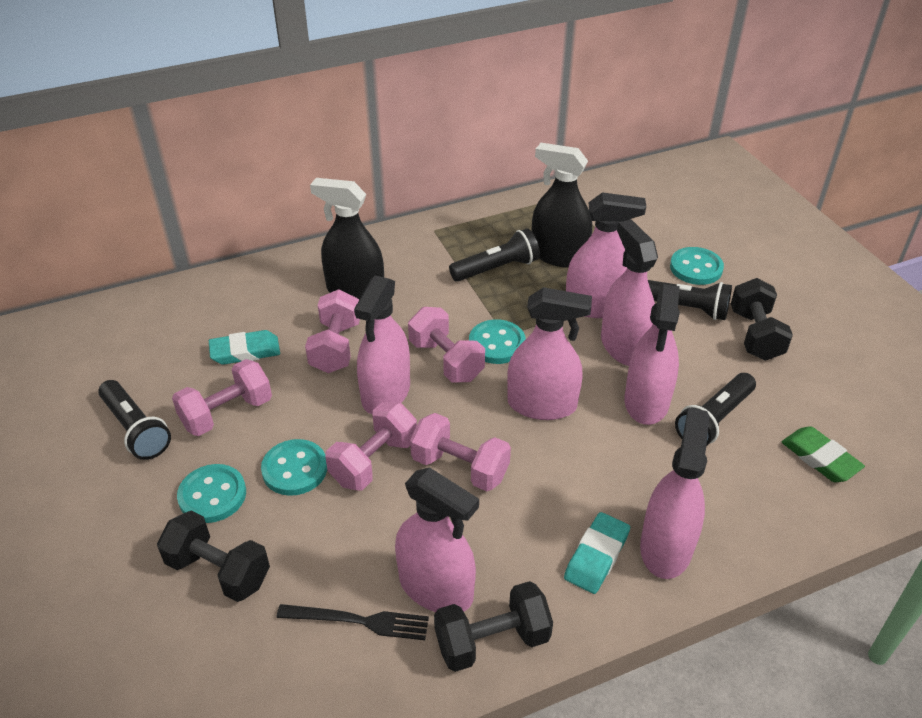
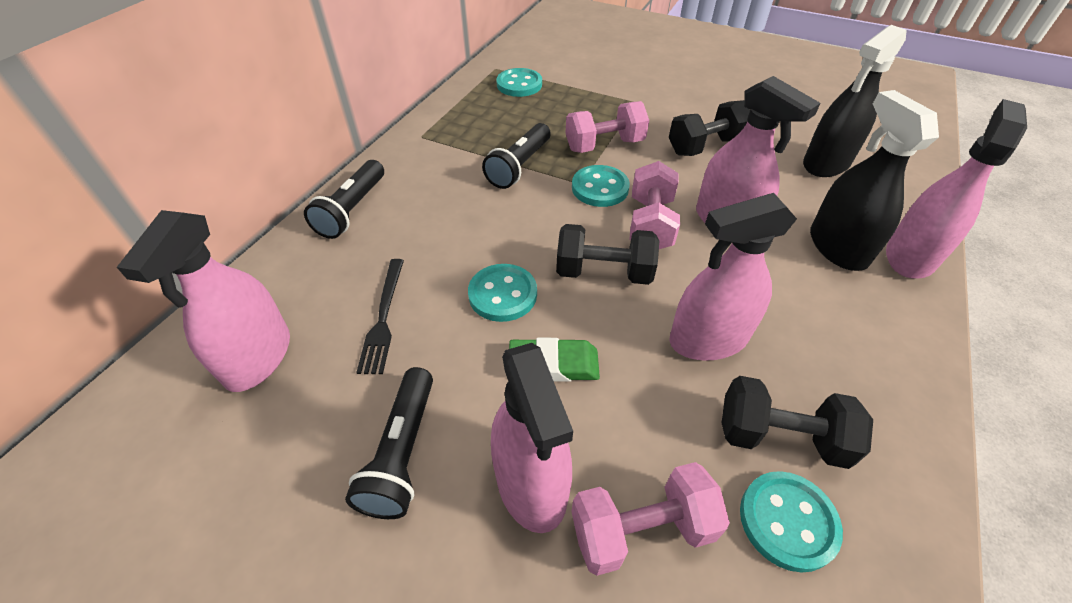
black flashlight: [98,380,171,460] [449,228,540,282] [648,280,732,320] [675,373,756,446] = 4 -> [304,160,384,239] [345,367,433,519] [482,123,551,189] = 3
pink dumbbell: [172,359,272,436] [305,289,360,373] [325,402,417,490] [408,307,485,383] [410,413,511,491] = 5 -> [566,101,649,153] [571,462,730,576] [630,161,680,249] = 3
pink spray bottle: [354,275,410,415] [395,467,479,612] [507,287,592,420] [566,192,646,318] [601,220,658,366] [624,284,680,425] [640,408,709,579] = 7 -> [117,210,290,392] [491,343,573,533] [669,193,797,361] [696,76,820,223] [886,99,1027,279] = 5
turquoise eraser: [209,330,280,365] [564,512,630,594] = 2 -> none = 0

